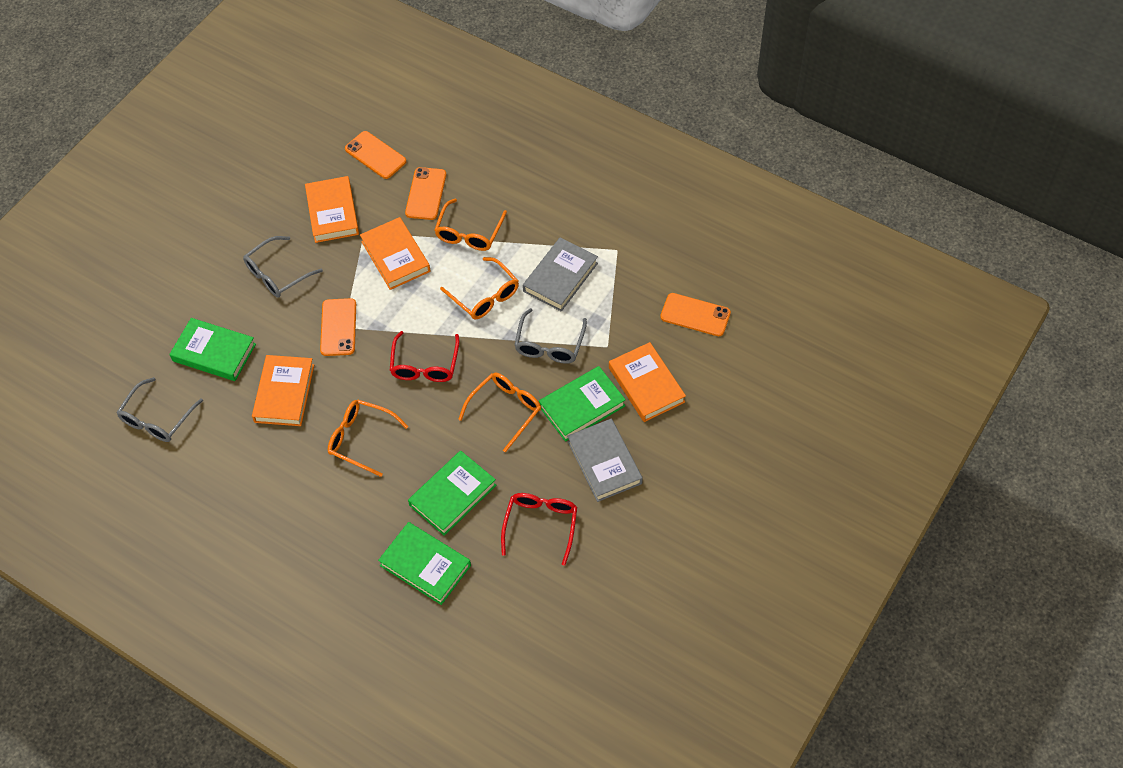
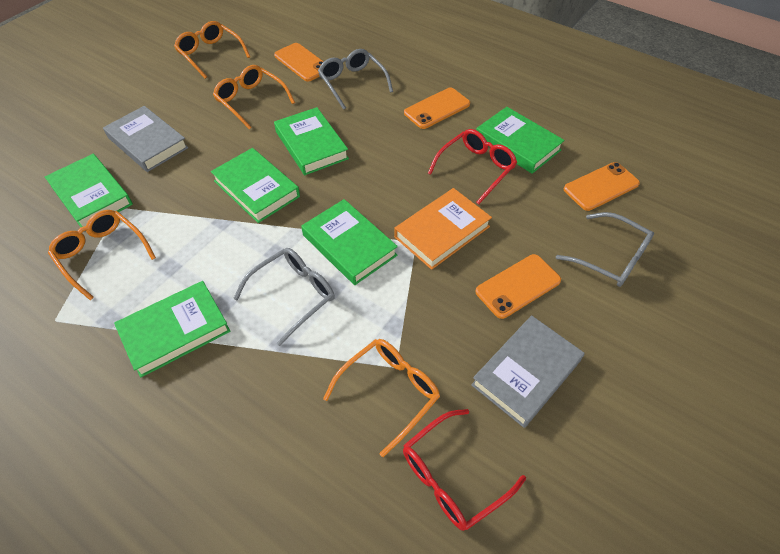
green book: [169,318,256,381] [378,522,471,605] [408,451,496,536] [539,366,626,442] = 4 -> [45,154,133,227] [114,281,231,378] [211,148,300,223] [274,107,349,175] [301,199,398,285] [476,107,565,174] = 6
orange book: [252,355,314,426] [305,176,359,243] [360,217,431,290] [609,342,686,422] = 4 -> [394,188,492,270] = 1

